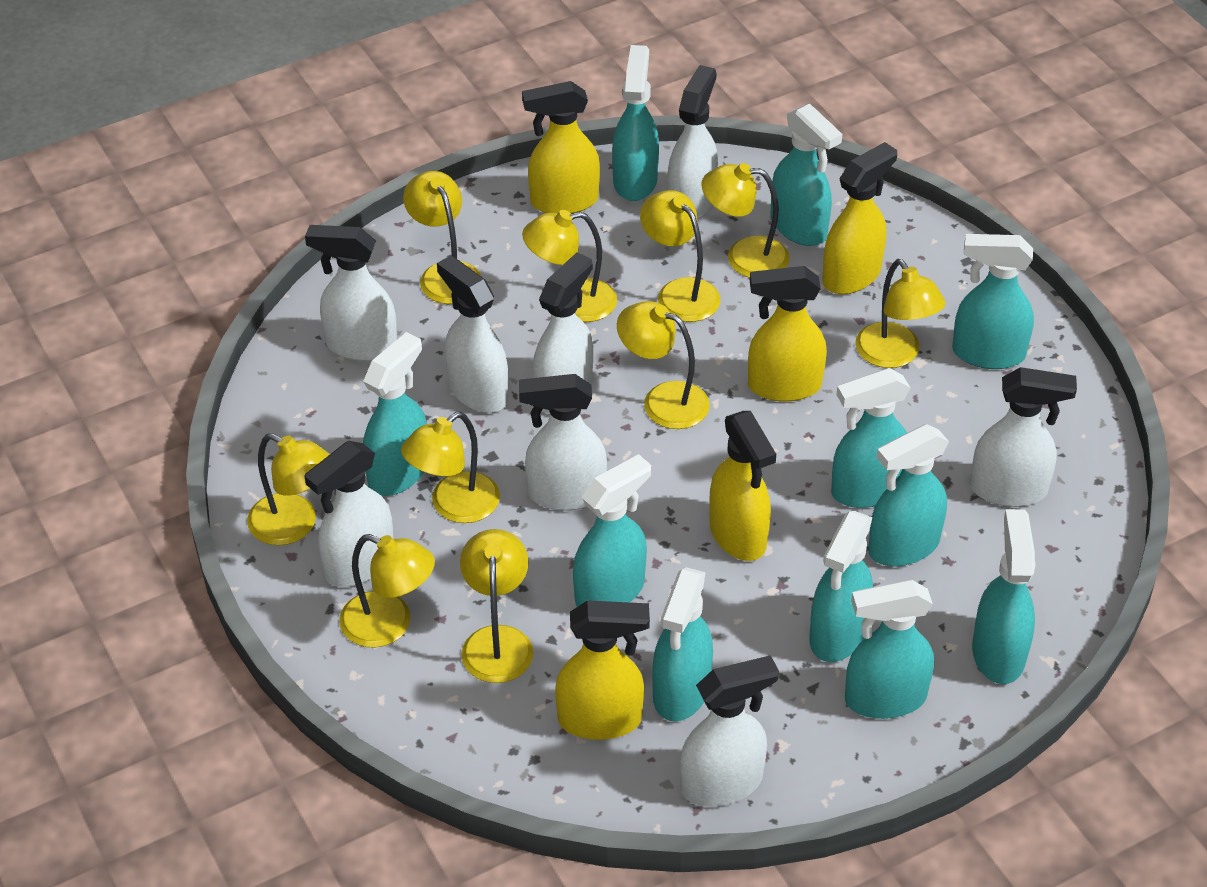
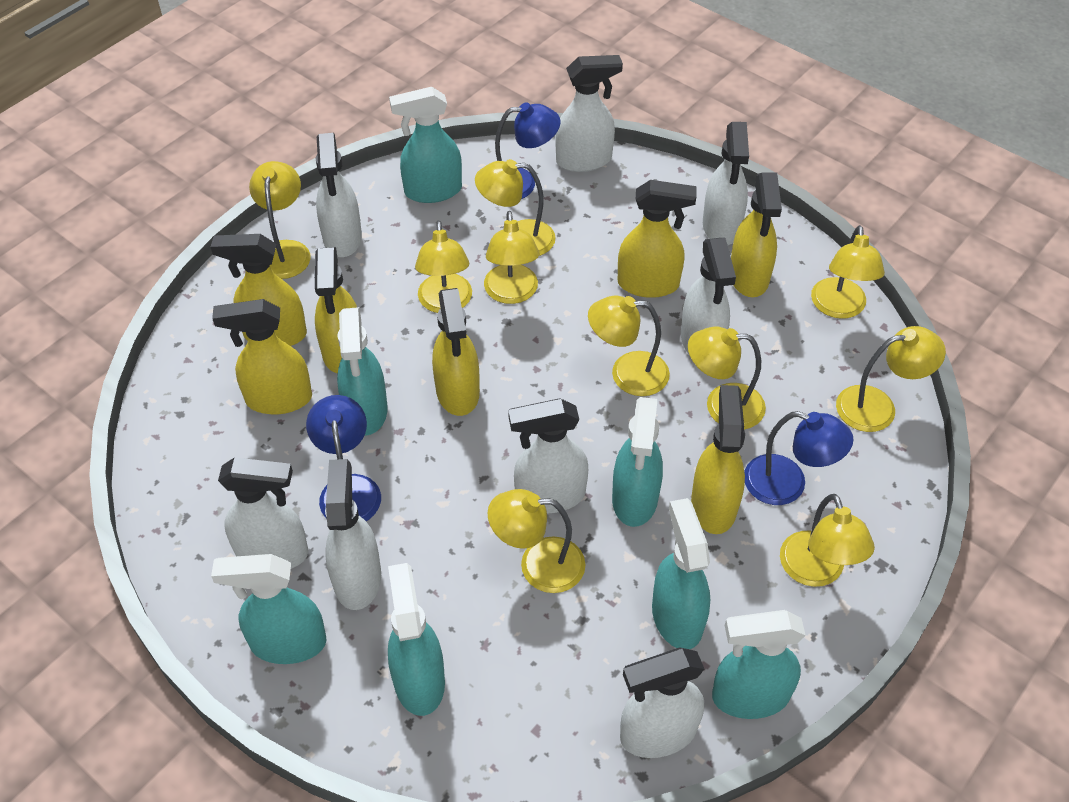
blue lamp: none = 0 -> [306,395,381,521] [495,102,560,199] [744,411,854,505] = 3
turquoise spray bottle: [363,332,427,496] [573,454,651,607] [612,45,659,201] [652,567,713,721] [771,103,842,246] [809,511,873,662] [831,368,910,508] [845,580,934,719] [868,424,949,567] [952,234,1034,369] [972,509,1035,684] = 11 -> [211,554,327,664] [337,307,388,436] [388,563,445,716] [389,87,462,203] [612,397,663,527] [652,498,710,649] [712,610,806,719] = 7
yellow spray bottle: [522,81,600,214] [555,600,650,740] [709,411,776,561] [748,266,827,402] [822,142,897,294] = 5 -> [211,234,307,346] [212,299,312,414] [314,247,357,374] [432,288,480,416] [618,180,697,298] [691,385,745,534] [731,173,782,297] = 7

